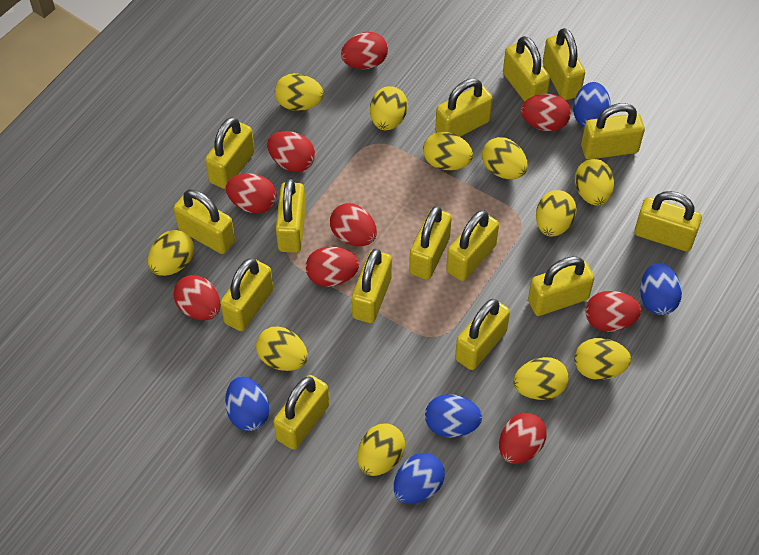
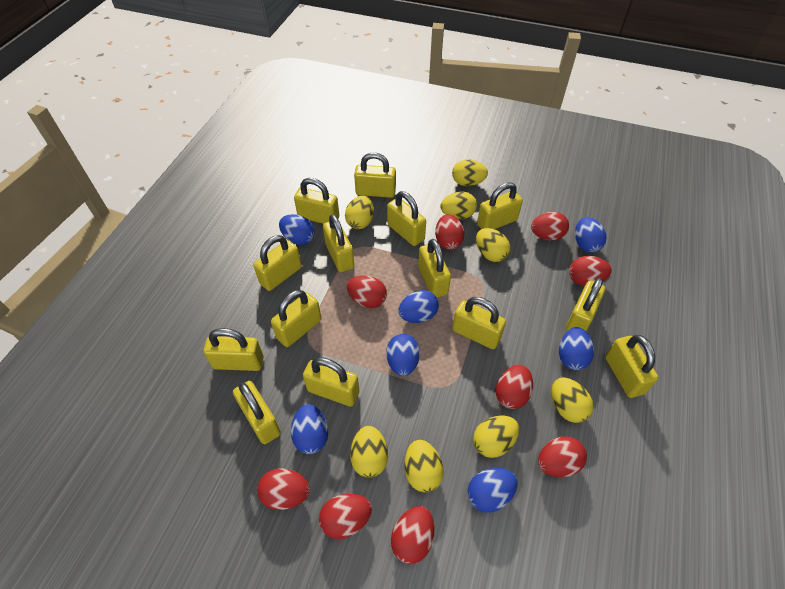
blue egg: [225,376,269,431] [394,453,445,504] [425,394,482,438] [573,82,611,127] [640,263,682,315] = 5 -> [279,214,315,245] [291,404,328,454] [386,334,420,376] [398,290,439,323] [468,468,518,513] [559,327,594,370] [575,217,607,253] = 7
yellow egg: [148,230,194,276] [256,326,308,371] [275,73,324,111] [358,424,405,476] [370,86,408,130] [423,132,473,171] [482,137,528,179] [513,357,569,400] [536,190,576,237] [574,338,631,380] [575,159,614,206] = 11 -> [345,195,374,229] [350,426,388,478] [404,440,444,493] [440,192,477,219] [452,160,488,186] [473,416,519,458] [476,228,510,262] [551,378,594,423] = 8
yellow padlock: [173,189,235,254] [205,117,255,189] [220,258,273,331] [273,375,329,450] [276,179,306,253] [352,249,392,323] [409,206,452,280] [435,78,493,137] [446,210,499,281] [455,299,510,370] [503,36,550,102] [528,256,594,316] [543,28,585,100] [581,103,645,159] [634,191,702,252] = 15 -> [204,328,264,371] [233,381,281,444] [253,235,302,291] [271,290,321,347] [294,178,339,224] [303,357,359,407] [323,214,354,272] [354,152,396,198] [387,191,426,246] [418,239,451,298] [452,297,506,349] [477,182,523,229] [566,277,605,331] [605,335,659,398] = 14

